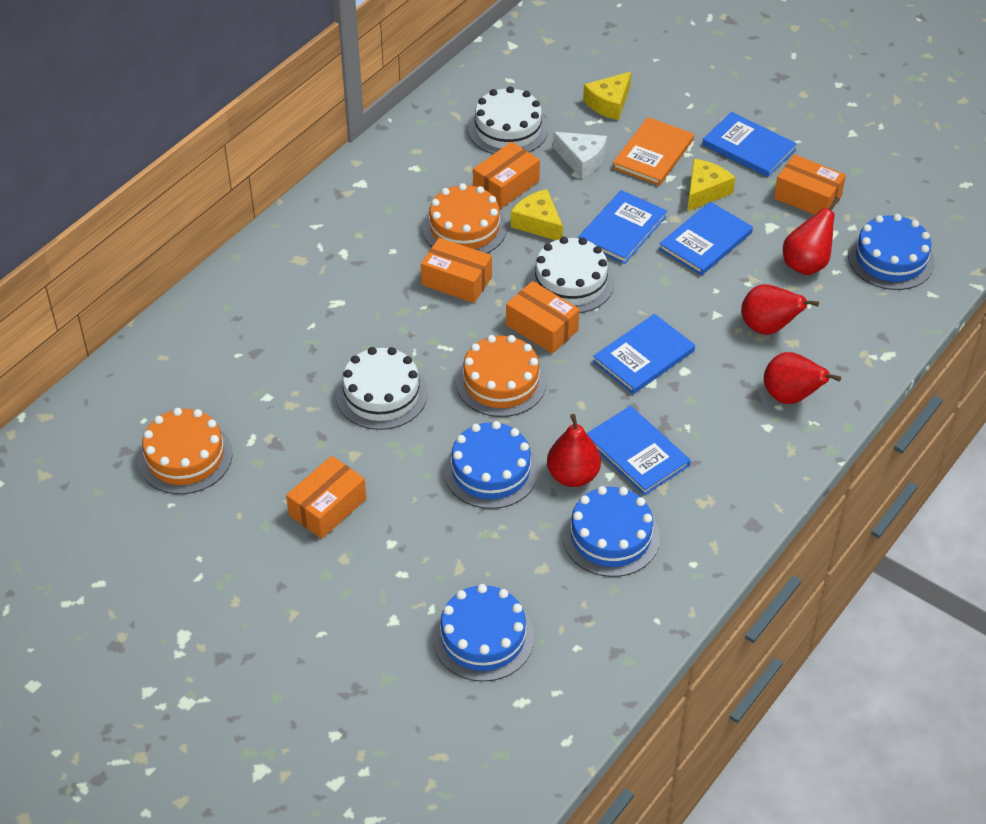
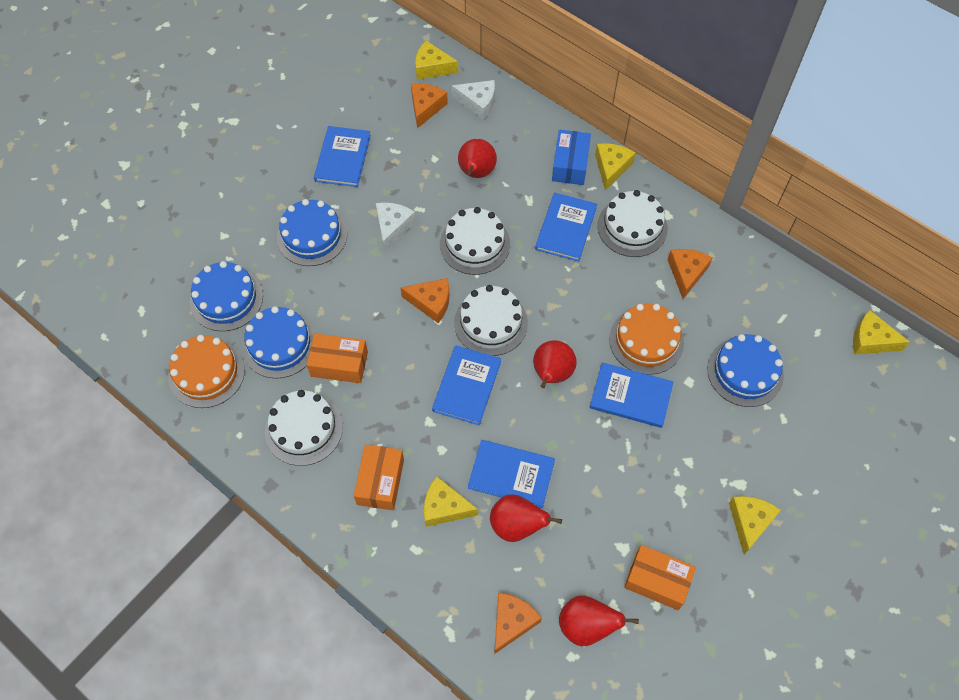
blue box: none = 0 -> [552,130,591,185] = 1
orange book: [613,117,694,186] = 1 -> none = 0
orange box: [286,456,366,539] [421,238,492,303] [473,142,540,209] [506,281,580,354] [774,155,846,215] = 5 -> [307,333,368,383] [354,444,404,510] [624,545,696,610] = 3
orange cake: [138,408,233,494] [423,183,507,253] [456,335,547,417] = 3 -> [168,335,245,408] [609,303,684,375] = 2
orange cheese: none = 0 -> [400,278,449,323] [411,83,448,128] [494,592,542,654] [668,249,712,299] = 4
white cake: [336,347,427,430] [468,86,548,154] [528,237,614,313] = 3 -> [265,390,343,466] [440,207,510,275] [454,285,528,356] [597,190,668,257] = 4
white cheese: [553,132,607,179] = 1 -> [376,202,416,252] [452,80,495,120] = 2
yellow cheese: [511,189,563,240] [583,72,631,120] [687,159,735,212] = 3 -> [415,41,458,80] [424,476,478,527] [595,143,636,190] [729,496,781,554] [853,310,910,355] = 5

